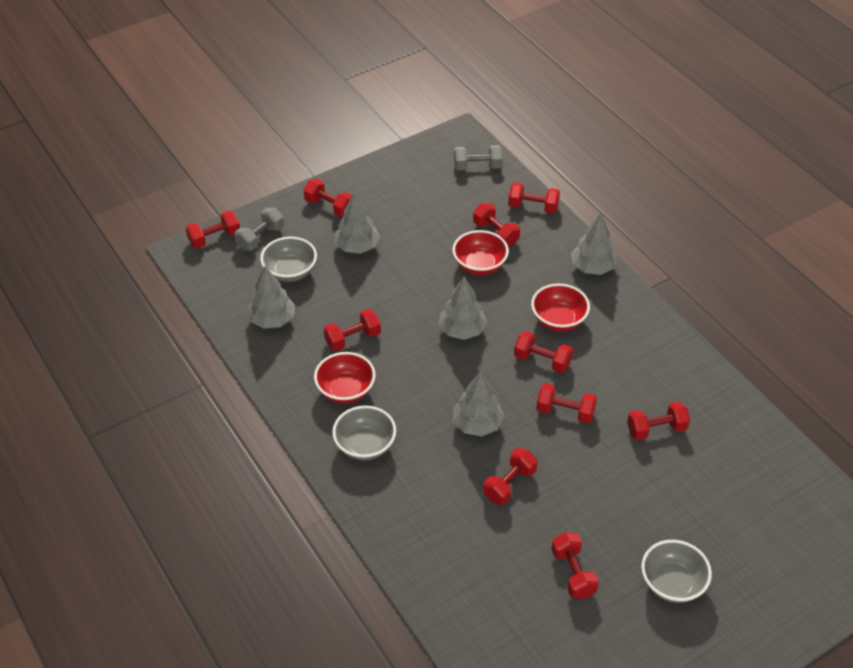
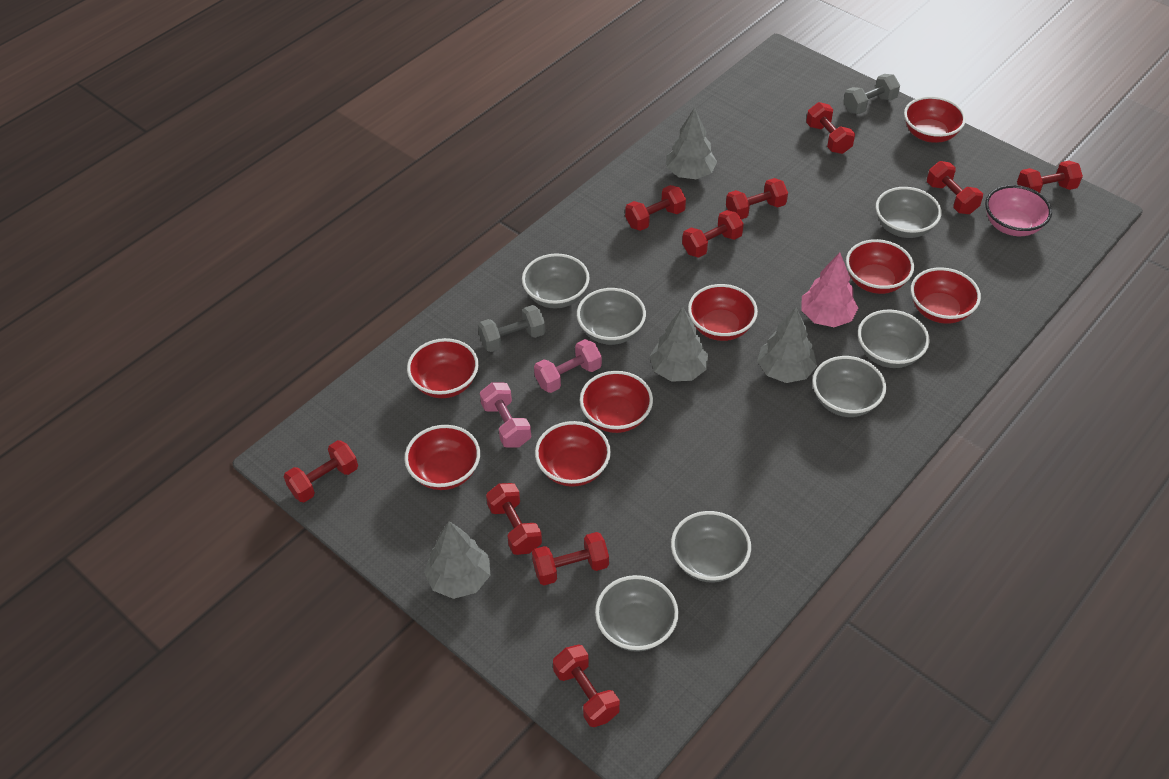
grey bowl: [260,237,317,282] [332,406,396,460] [641,540,712,603] = 3 -> [522,253,590,308] [577,288,646,345] [595,575,678,652] [671,511,751,583] [812,356,886,417] [858,309,930,368] [876,187,942,238] = 7
grey tree: [247,266,296,329] [335,192,380,254] [439,277,487,340] [453,372,505,436] [571,213,618,275] = 5 -> [424,521,491,599] [649,307,708,382] [666,108,717,179] [757,307,817,383] = 4
pink bowl: none = 0 -> [985,185,1052,236] = 1
pink dumbbell: none = 0 -> [480,382,531,448] [534,339,602,393] = 2
pink tree: none = 0 -> [801,253,858,327] = 1
red bowl: [314,352,376,404] [452,230,509,275] [531,283,590,331] = 3 -> [404,425,480,490] [407,338,479,398] [535,421,611,487] [580,371,653,433] [688,284,758,341] [846,239,914,294] [904,96,966,143] [911,267,981,324] = 8

